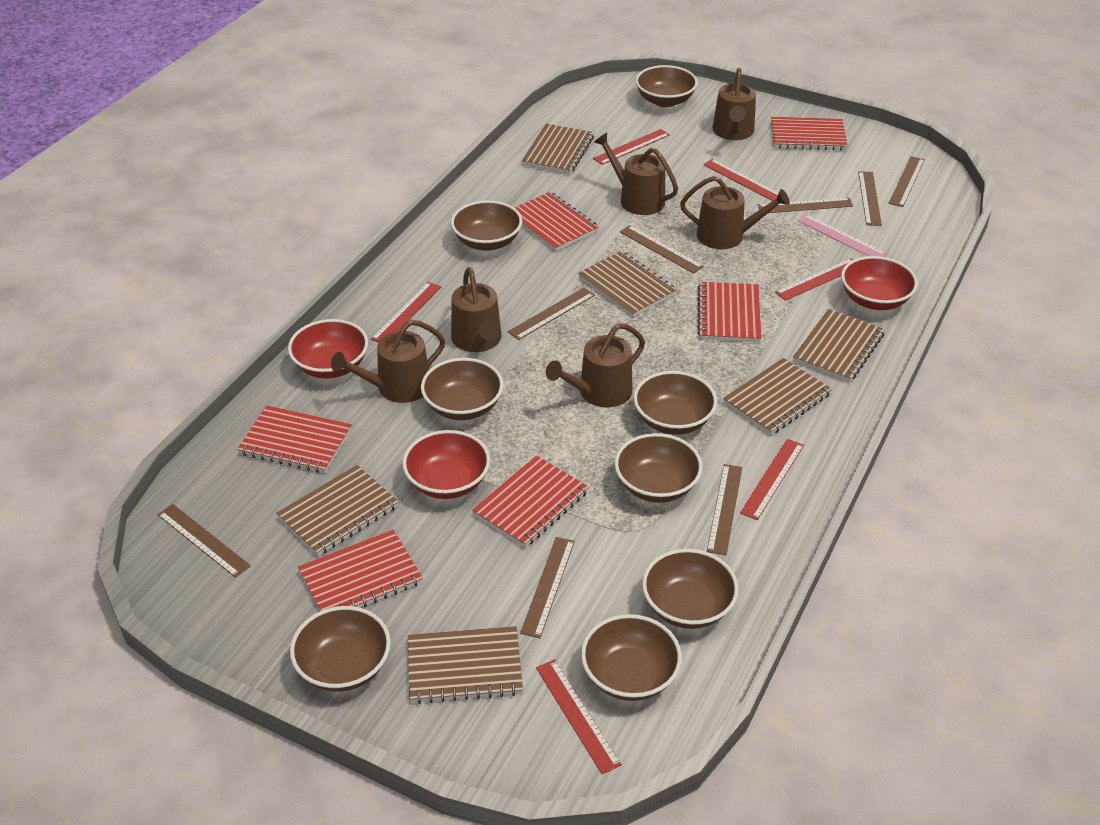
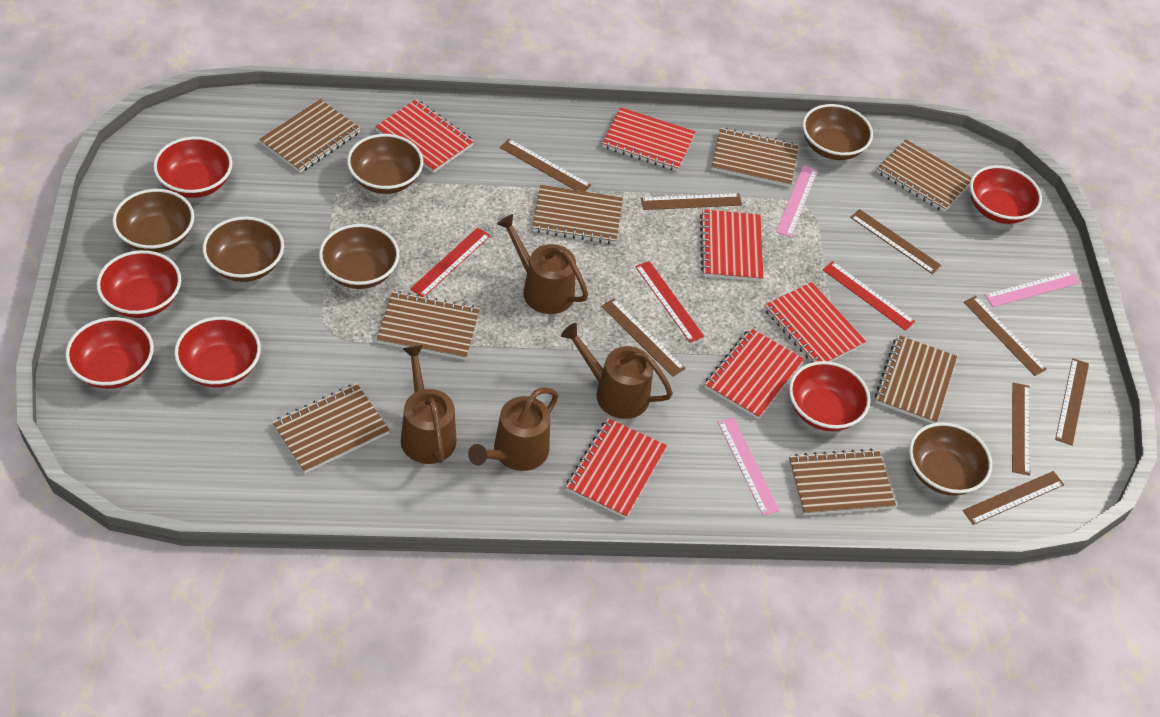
brown bowl: [290,606,391,692] [421,358,503,420] [451,200,522,251] [581,614,682,701] [614,433,702,503] [634,371,717,435] [635,65,698,107] [642,549,739,629] = 8 -> [112,189,194,253] [203,217,284,282] [319,224,399,289] [347,134,423,194] [803,104,873,160] [909,422,992,496] = 6
brown notebook: [276,465,399,556] [408,626,523,704] [522,124,594,174] [578,251,677,317] [723,358,832,435] [793,309,885,382] = 6 -> [259,99,361,173] [272,383,390,474] [377,291,480,360] [532,185,623,244] [711,128,799,187] [789,448,896,515] [875,335,957,423] [877,139,972,212] = 8
brown watering can: [331,320,445,403] [451,267,502,352] [546,323,645,407] [594,133,678,215] [680,176,790,249] [712,68,756,140] = 6 -> [401,345,457,464] [468,388,558,471] [497,214,588,314] [561,323,673,419] = 4
pink ruler: [797,214,887,257] = 1 -> [718,417,780,515] [776,165,818,237] [985,271,1080,307] = 3
red bowl: [288,319,368,378] [402,430,490,499] [841,256,918,310] = 3 -> [65,317,154,389] [96,250,181,318] [153,137,232,198] [174,317,261,387] [789,361,870,431] [970,165,1042,224] = 6
red ruler: [371,282,441,343] [536,659,622,774] [593,129,670,165] [703,159,779,201] [740,439,804,520] [775,258,853,301] = 6 -> [410,227,491,297] [635,261,704,342] [823,261,915,331] = 3

